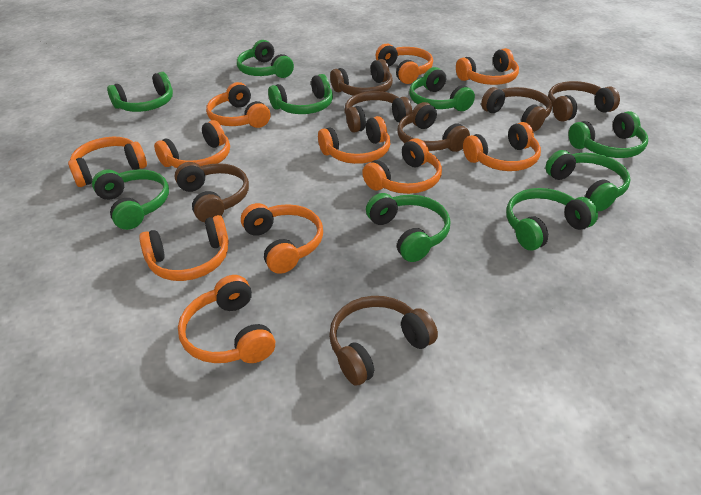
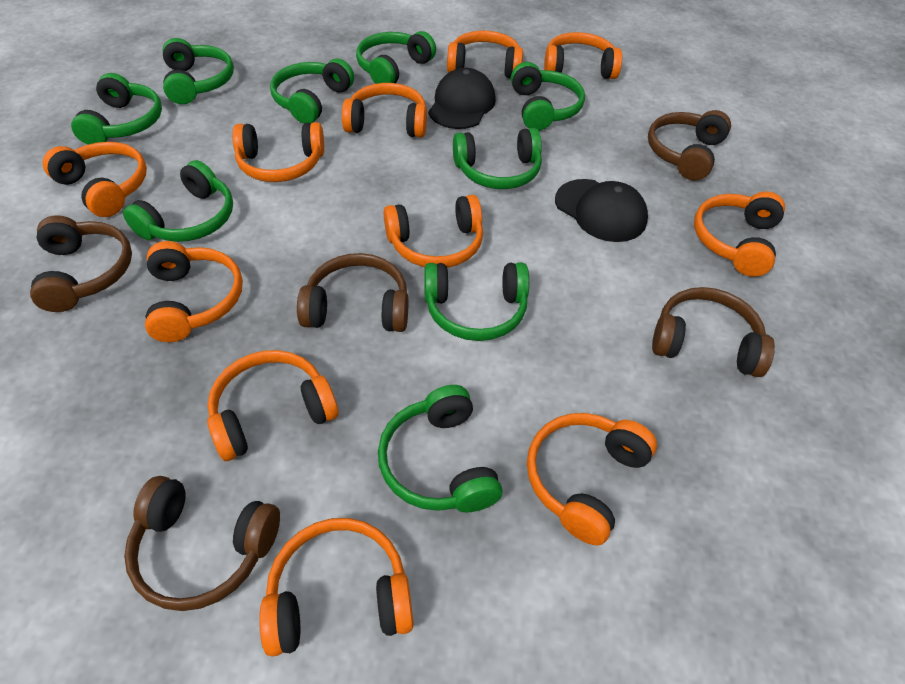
black cap: none = 0 -> [428,68,496,129] [555,179,648,242] = 2
brown headphones: [175,162,249,222] [329,296,438,386] [330,59,393,96] [345,91,412,133] [397,102,470,152] [481,87,552,132] [548,81,620,122] = 7 -> [30,215,132,312] [124,476,280,611] [297,253,408,332] [648,110,731,180] [652,287,775,377] = 5

